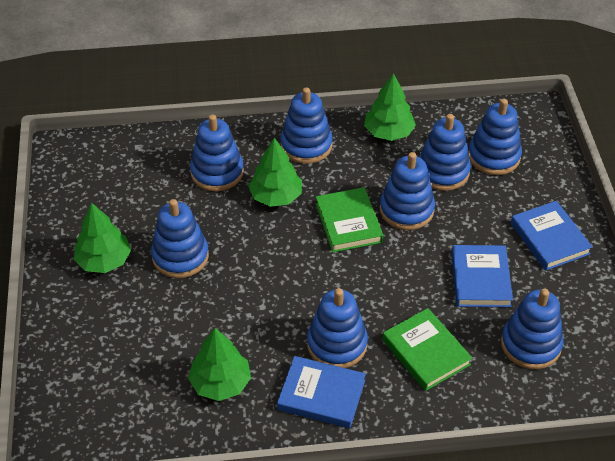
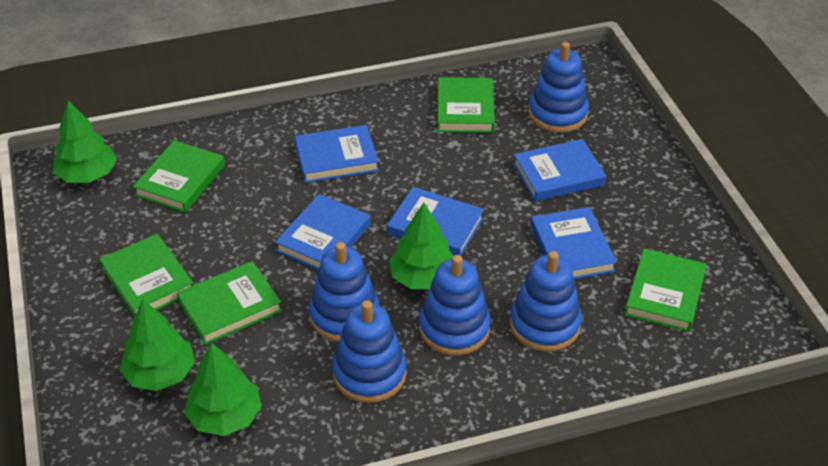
blue book: [277,356,366,428] [451,245,513,307] [511,201,593,271] = 3 -> [275,194,371,270] [295,125,379,183] [387,187,484,256] [513,139,606,201] [531,207,617,279] = 5
blue stacking toy: [151,199,209,278] [190,114,244,192] [280,87,333,164] [307,288,368,368] [380,152,435,230] [419,114,471,191] [468,99,522,175] [501,289,564,369] = 8 -> [309,242,380,342] [332,300,407,403] [419,255,491,356] [510,251,582,352] [528,42,589,133] = 5
green book: [316,187,383,252] [382,308,472,391] = 2 -> [100,234,194,317] [133,140,225,213] [177,261,282,345] [438,77,495,133] [624,248,707,332] = 5

